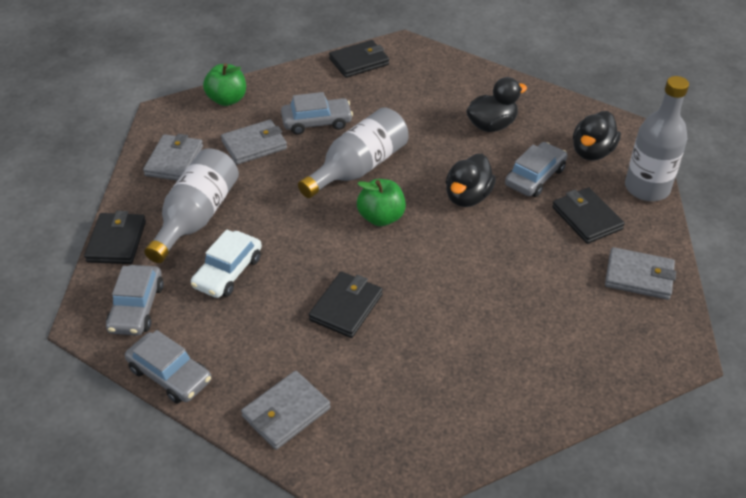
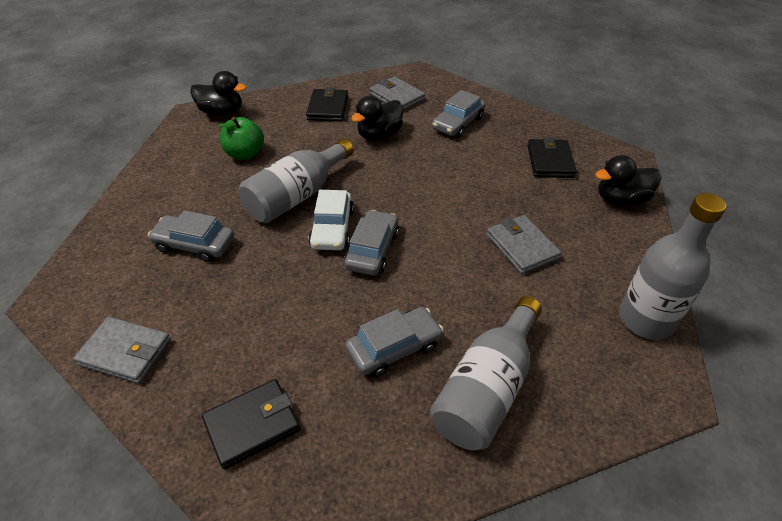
black wallet: [84,211,146,264] [309,272,383,338] [329,40,389,78] [552,187,625,244] = 4 -> [202,379,300,469] [306,87,348,122] [528,137,577,178] = 3
green apple: [203,63,246,106] [357,179,406,226] = 2 -> [219,117,264,160] = 1
grey wallet: [143,134,203,181] [221,120,287,165] [241,371,331,450] [605,247,676,300] = 4 -> [73,317,171,384] [370,76,425,111] [486,215,561,274] = 3

